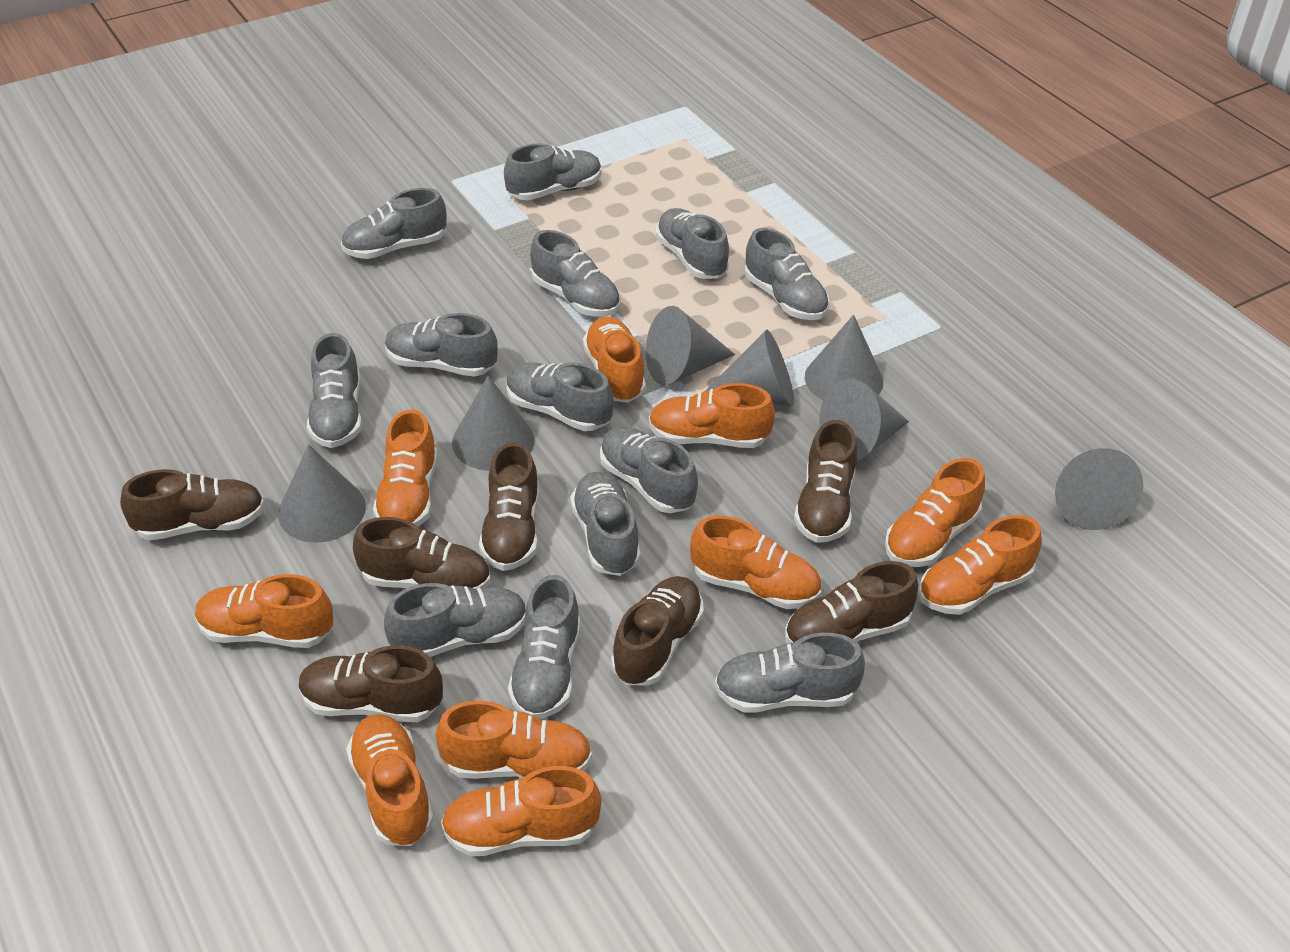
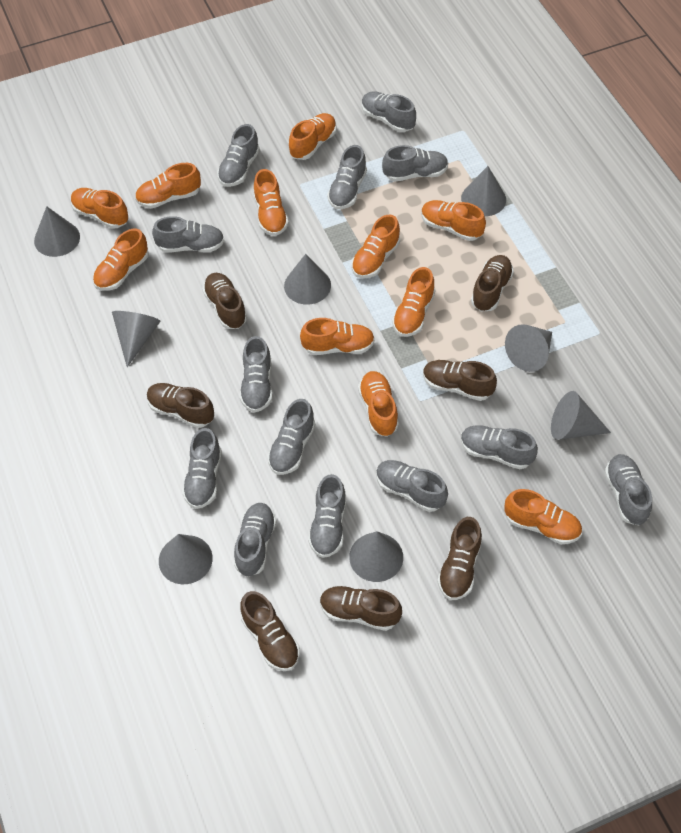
grey cone: [278,444,366,543] [452,376,535,471] [646,306,735,385] [706,330,794,406] [805,315,883,400] [819,379,909,461] [1055,448,1143,530] = 7 -> [34,206,80,257] [112,311,160,367] [159,534,213,585] [284,254,331,304] [349,531,403,582] [461,166,506,216] [505,324,552,372] [551,391,611,440] = 8
orange shoe: [195,574,333,648] [346,714,434,846] [373,409,438,527] [435,701,592,779] [441,766,601,857] [583,316,646,403] [649,383,775,448] [690,515,821,609] [885,458,985,567] [918,515,1042,615] = 10 -> [71,188,128,229] [93,229,149,291] [135,163,201,208] [253,169,289,236] [289,113,337,160] [300,318,375,355] [351,215,400,278] [358,371,399,437] [392,267,435,337] [421,200,486,241] [504,489,582,544] = 11

